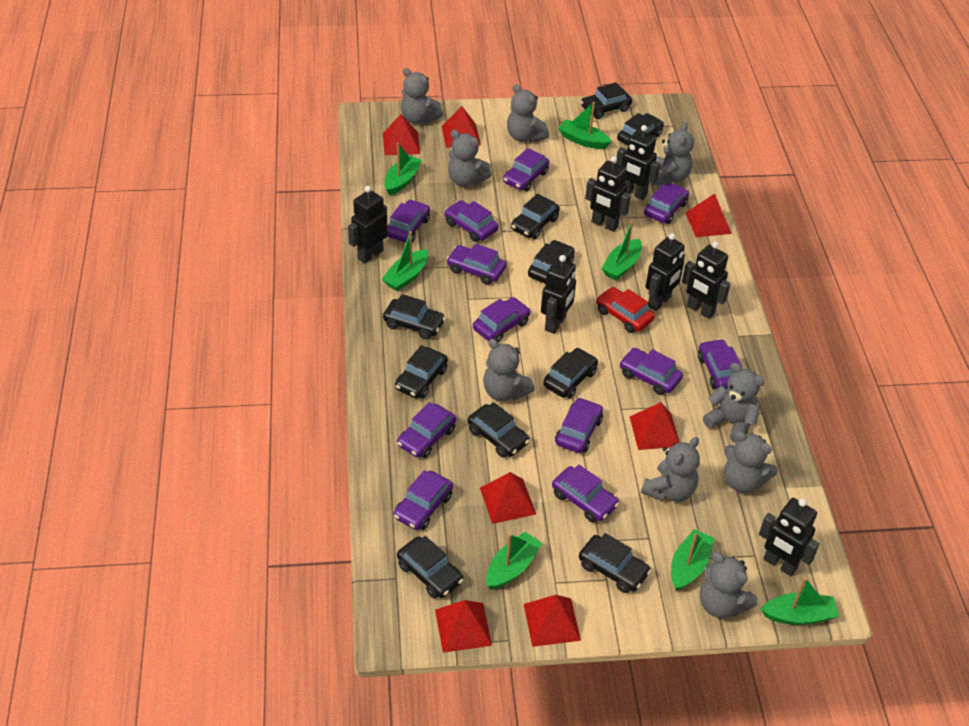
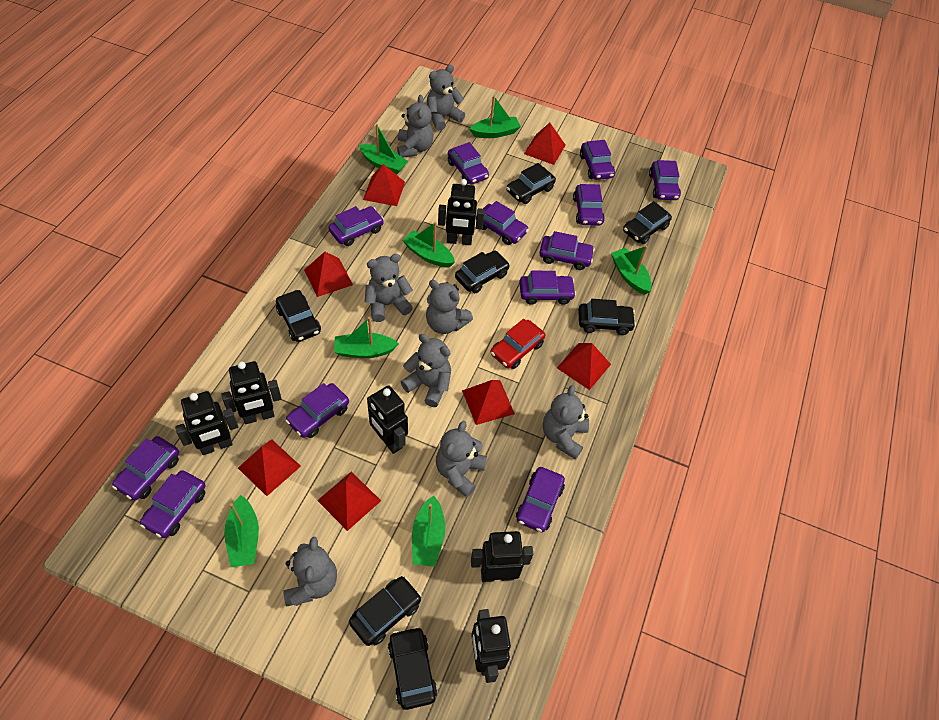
black car: [383,294,446,340] [395,345,448,399] [397,536,463,598] [468,402,530,458] [511,194,560,239] [528,240,575,284] [543,348,598,398] [579,533,651,593] [581,82,632,119] [617,113,664,146] = 10 -> [276,290,321,342] [349,576,422,646] [388,626,437,710] [455,250,510,293] [506,163,556,204] [578,299,636,335] [623,201,672,244] = 7
black robot: [348,186,388,264] [541,255,576,334] [585,156,631,232] [616,125,660,200] [645,233,685,311] [682,242,731,319] [759,498,820,576] = 7 -> [175,391,238,455] [221,361,282,424] [367,385,408,454] [438,179,485,245] [471,531,533,582] [471,609,511,683] = 6
grey teddy bear: [401,68,443,124] [448,130,492,187] [483,339,535,401] [507,84,549,143] [641,437,700,502] [651,122,694,185] [700,552,757,618] [703,363,765,443] [724,431,778,493] = 9 -> [283,537,337,607] [365,254,413,322] [397,95,434,158] [401,334,451,407] [426,280,473,334] [427,65,465,130] [436,421,487,498] [543,385,589,460] = 8

